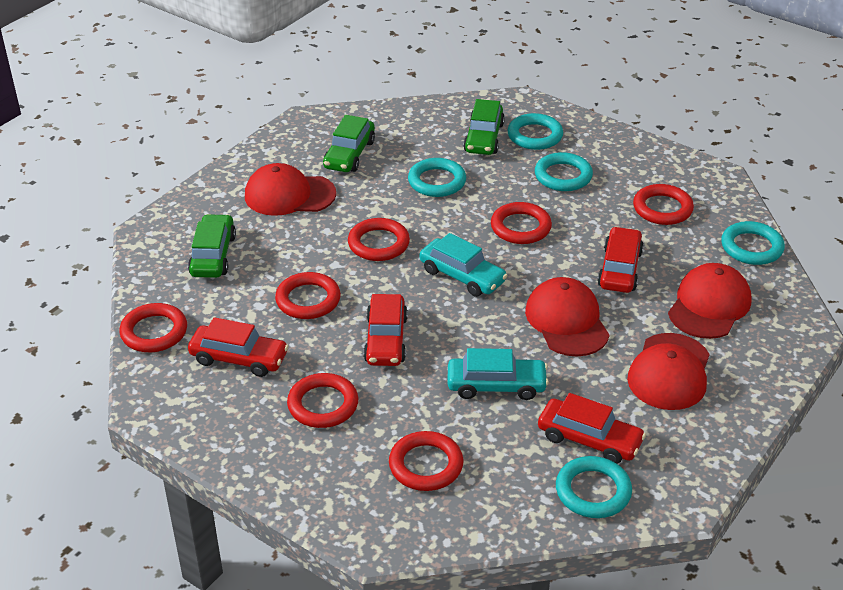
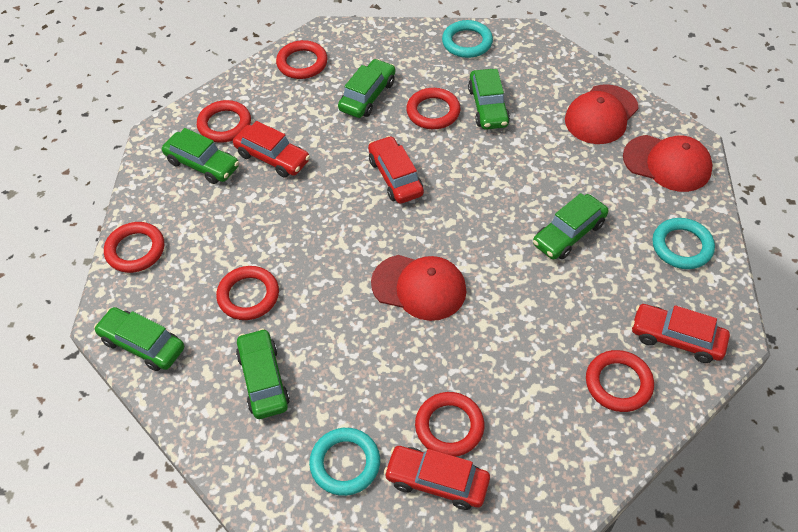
green car: [188,214,236,278] [323,115,375,172] [463,99,505,155] = 3 -> [94,307,184,371] [162,128,239,184] [236,328,290,419] [338,59,395,118] [468,69,510,130] [533,193,609,259] = 6
red cap: [245,163,336,216] [525,277,610,357] [627,333,710,410] [668,263,752,339] = 4 -> [371,255,466,321] [565,84,638,144] [623,135,713,192] = 3
turquoise car: [420,233,508,297] [448,348,549,400] = 2 -> none = 0
turquoise ring: [408,158,466,197] [507,113,563,150] [535,152,593,191] [556,456,632,518] [721,221,785,265] = 5 -> [309,428,380,496] [442,20,493,58] [652,218,715,269] = 3

